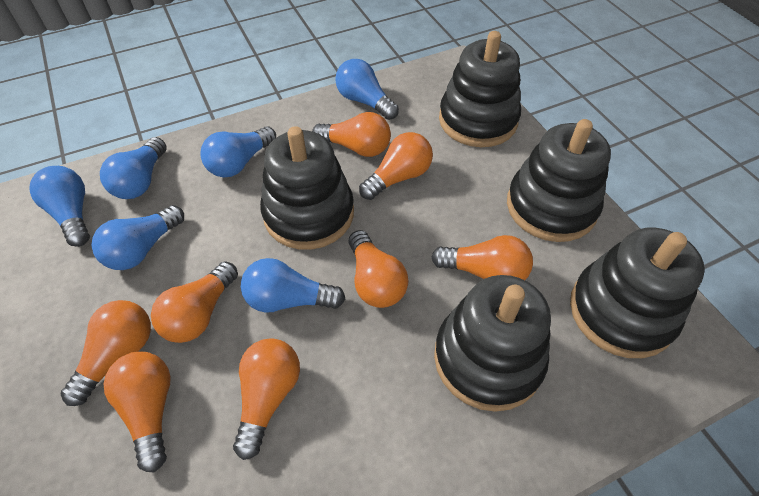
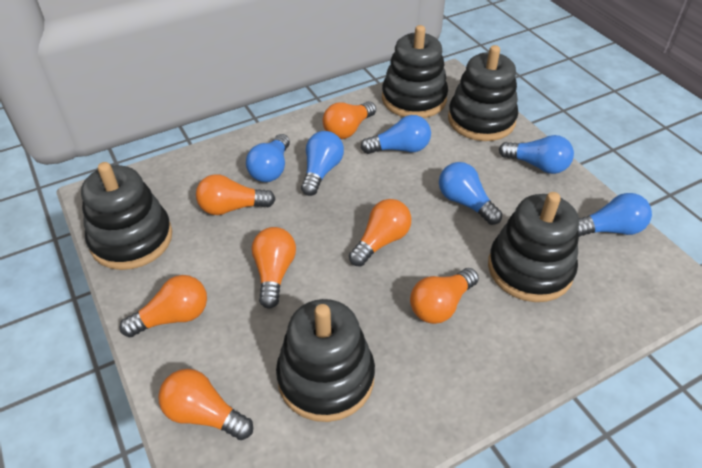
orange light bulb: [61,300,151,406] [104,351,171,472] [151,261,238,343] [233,338,300,460] [312,112,391,157] [349,230,408,308] [359,132,433,200] [431,235,533,280] = 8 -> [119,275,207,337] [158,369,253,440] [196,174,276,215] [251,227,296,308] [322,101,376,139] [349,199,411,267] [410,268,479,324] = 7

